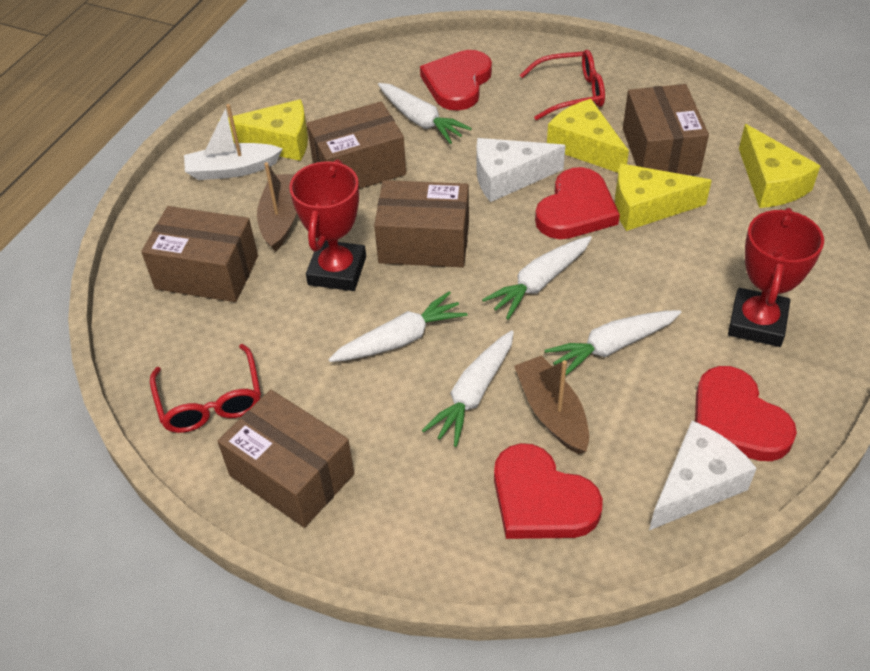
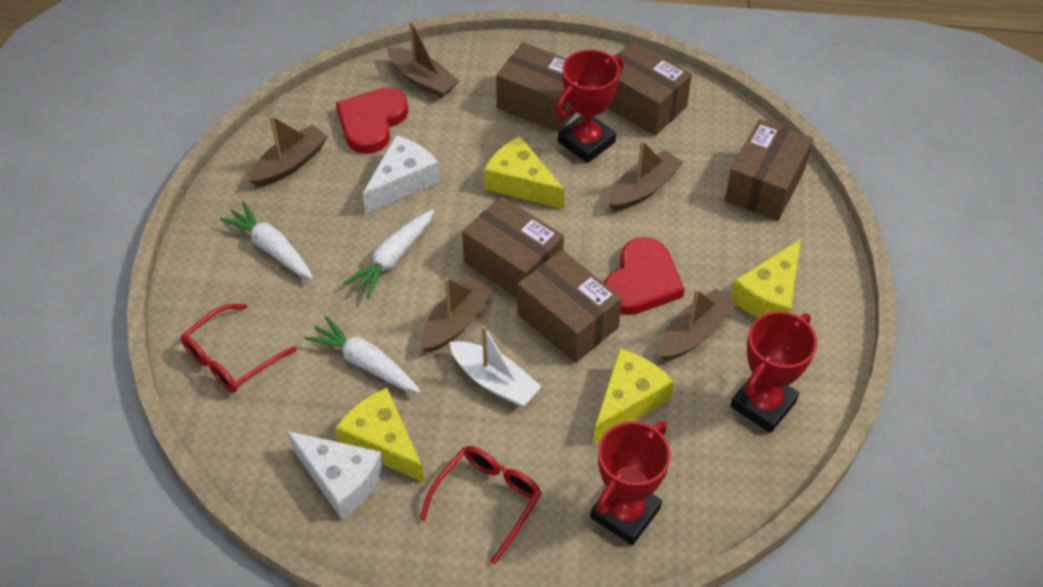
brown boat: [257,162,297,252] [514,355,589,454] = 2 -> [249,115,328,187] [387,21,459,98] [421,275,495,353] [608,140,683,211] [660,289,737,361] = 5
red heart: [420,50,492,111] [494,443,603,539] [535,167,620,239] [695,366,797,461] = 4 -> [336,87,408,154] [605,237,685,315] = 2
red trophy: [289,159,366,291] [728,208,824,347] = 2 -> [555,50,624,163] [590,421,671,545] [730,311,817,433] = 3
white carrot: [328,291,467,362] [378,83,472,144] [422,330,514,447] [482,236,592,319] [545,310,681,375] = 5 -> [220,202,313,279] [305,316,421,393] [343,209,434,299] = 3

